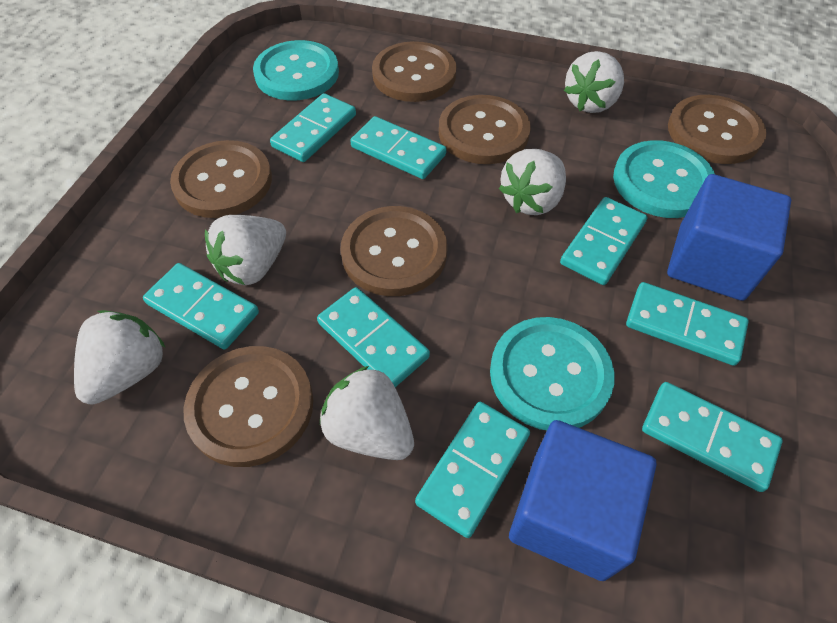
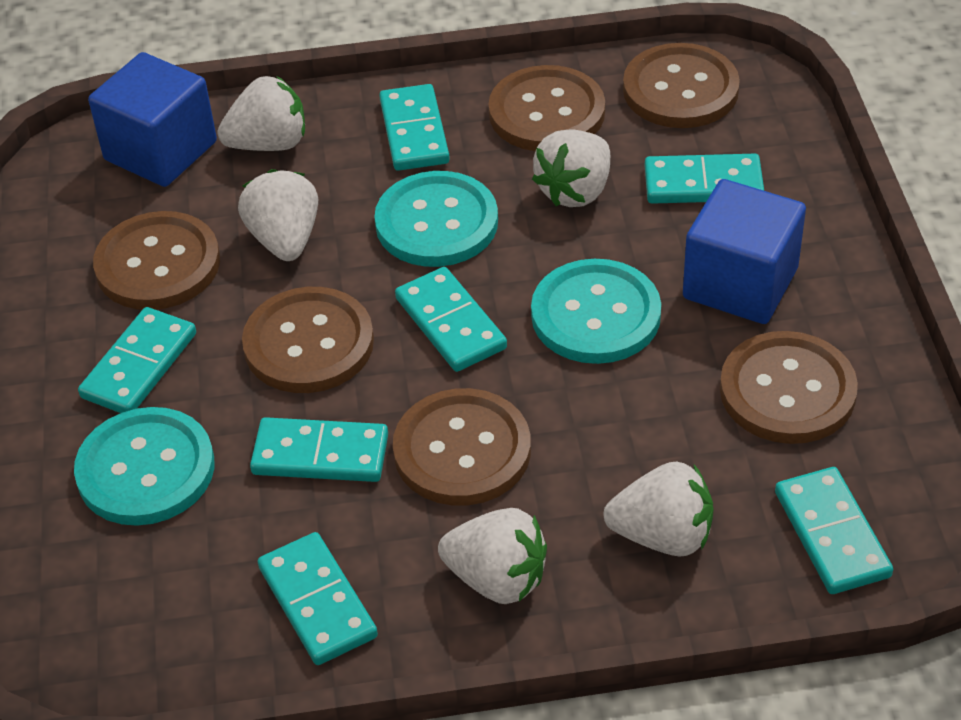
turquoise domino: [143,263,259,350] [270,93,356,162] [317,287,430,387] [350,116,447,179] [415,402,530,538] [560,197,647,285] [626,282,749,366] [642,382,783,492] = 8 -> [78,307,196,413] [250,417,388,482] [258,532,378,665] [379,84,450,171] [395,267,507,372] [645,154,764,204] [775,467,893,594] = 7

